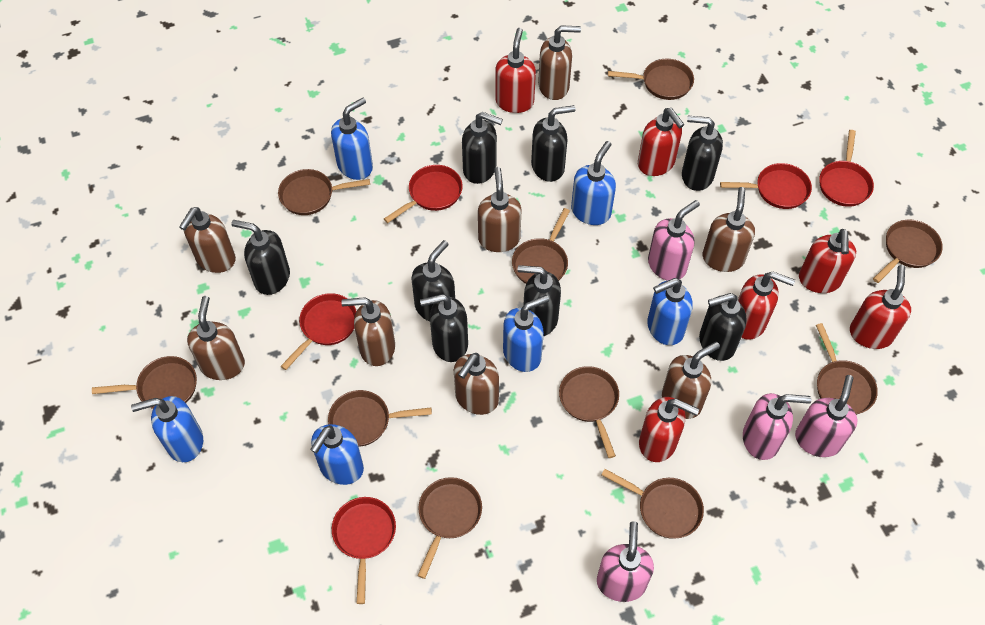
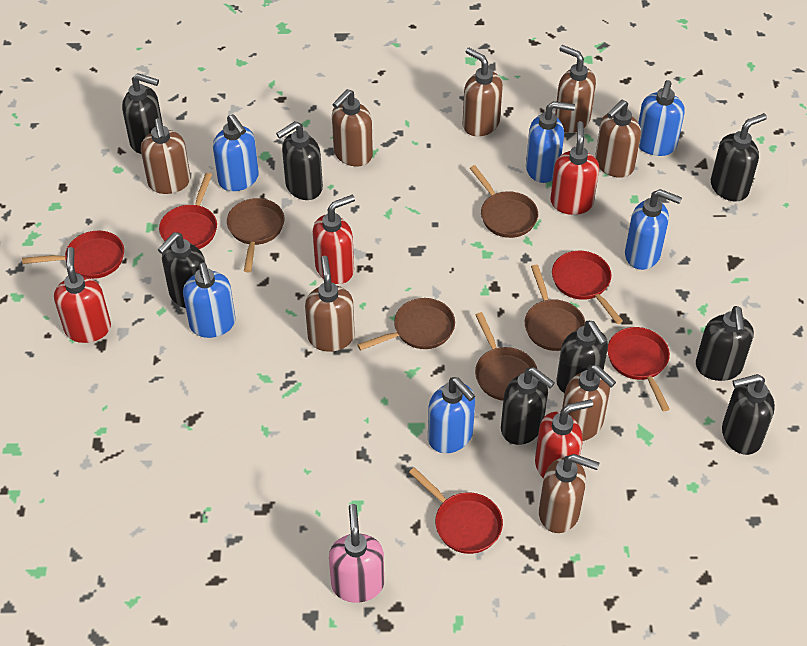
brown pan: [92,356,197,409] [278,169,370,215] [328,390,432,447] [418,477,482,579] [512,208,570,284] [559,366,619,458] [602,469,704,539] [608,59,694,100] [816,323,878,415] [873,220,943,283] = 10 -> [227,198,284,273] [358,298,455,351] [470,165,538,238] [475,312,537,401] [525,265,585,351] = 5
pink soap dispenser: [597,521,654,602] [648,200,700,281] [743,393,811,460] [795,375,857,457] = 4 -> [329,504,384,603] = 1
red soap dispenser: [495,28,536,113] [638,108,684,176] [639,397,699,462] [738,272,795,340] [799,229,856,293] [850,265,911,349] = 6 -> [54,247,111,343] [313,195,355,284] [535,399,593,479] [550,121,599,215] = 4

